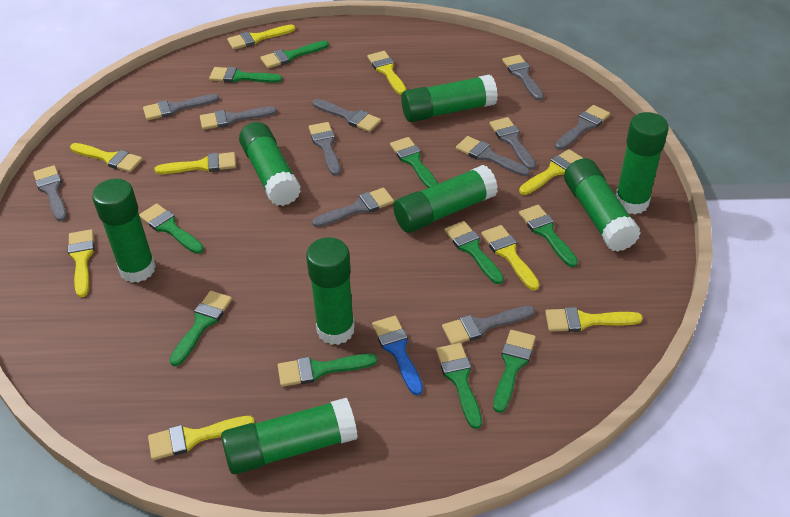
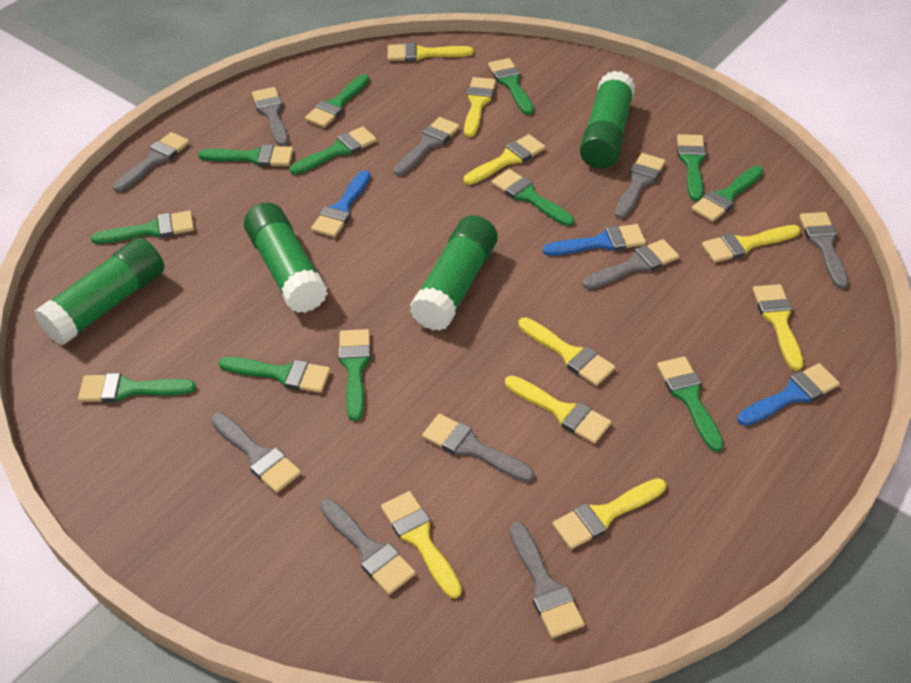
blue brush: [372,316,423,395] = 1 -> [311,170,370,237] [543,224,646,256] [737,363,840,426] = 3
green brush: [139,203,204,254] [170,291,232,366] [209,67,282,83] [260,41,329,69] [278,354,377,387] [390,137,438,188] [436,343,482,429] [444,221,504,284] [493,330,536,413] [519,205,578,267] = 10 -> [78,373,196,403] [91,211,194,244] [198,145,293,166] [219,357,331,393] [290,126,377,175] [305,74,369,128] [339,329,371,421] [488,58,534,115] [491,169,574,226] [657,356,724,452] [677,134,706,201] [691,166,763,222] = 12
green glue stick: [92,179,156,283] [221,398,358,474] [239,122,301,206] [306,237,355,345] [393,165,498,233] [401,74,498,122] [564,158,641,252] [616,112,669,214] = 8 -> [34,238,164,345] [244,202,328,313] [410,215,497,331] [580,71,635,169] = 4
grey brush: [33,165,67,221] [143,94,219,120] [200,106,277,130] [309,122,341,176] [312,187,394,227] [313,99,381,132] [442,306,535,345] [456,136,530,176] [489,117,536,170] [502,55,544,100] [555,105,610,150] = 11 -> [113,132,190,192] [211,412,301,493] [252,87,288,147] [320,499,416,595] [394,117,460,176] [422,414,534,482] [510,522,585,638] [583,239,679,289] [615,153,665,219] [799,212,848,289] = 10

